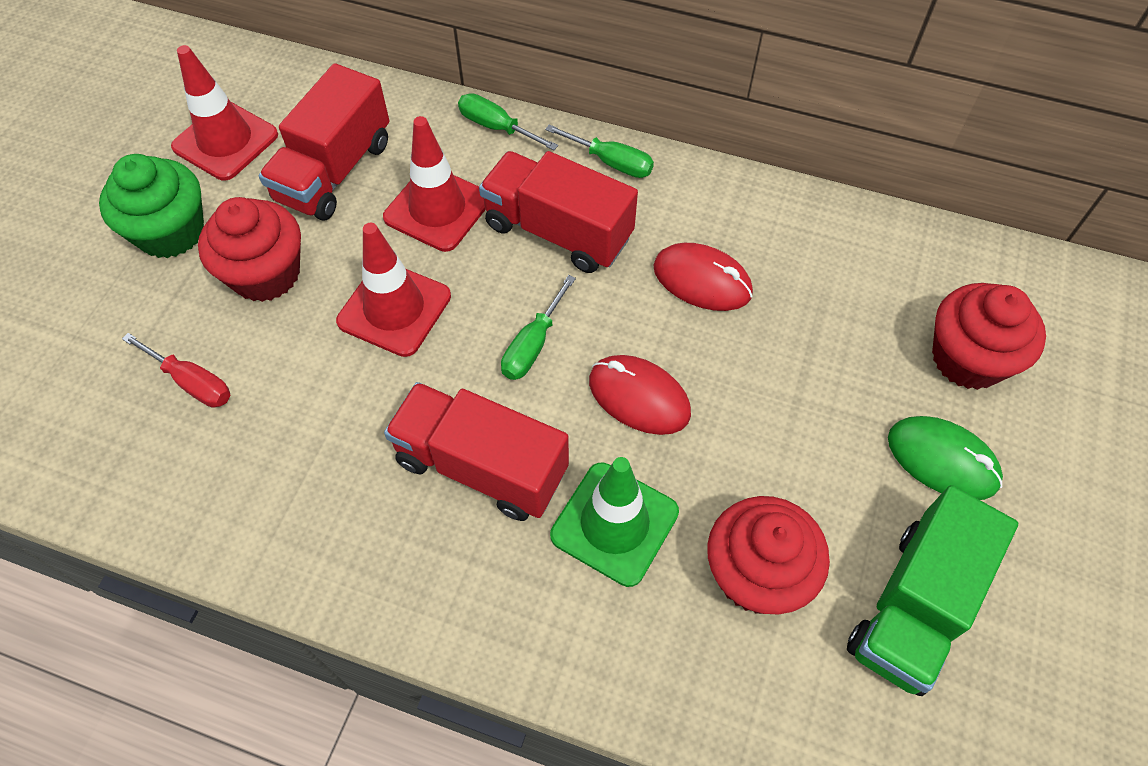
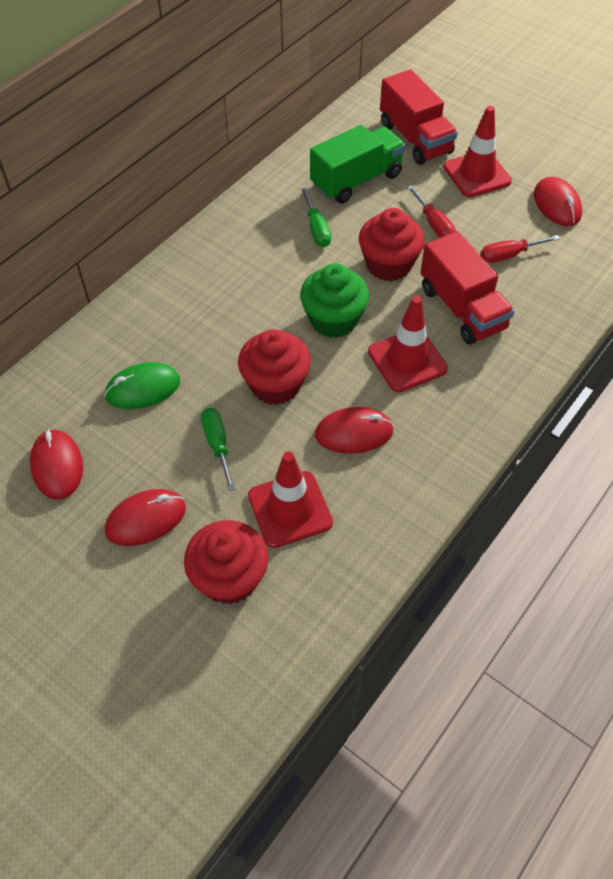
green screwdriver: [458,93,558,150] [501,275,576,380] [545,124,654,178] = 3 -> [201,408,235,491] [301,188,331,247] = 2
green traffic cone: [550,457,679,587] = 1 -> none = 0
red mouse: [589,355,691,435] [653,243,753,311] = 2 -> [30,429,83,500] [105,489,186,546] [315,407,394,454] [534,177,582,226] = 4
red screwdriver: [122,333,230,407] = 1 -> [407,185,455,238] [481,235,560,263] = 2
red truck: [259,63,389,221] [384,382,569,521] [479,151,638,273] = 3 -> [380,70,458,165] [420,231,515,344] = 2

